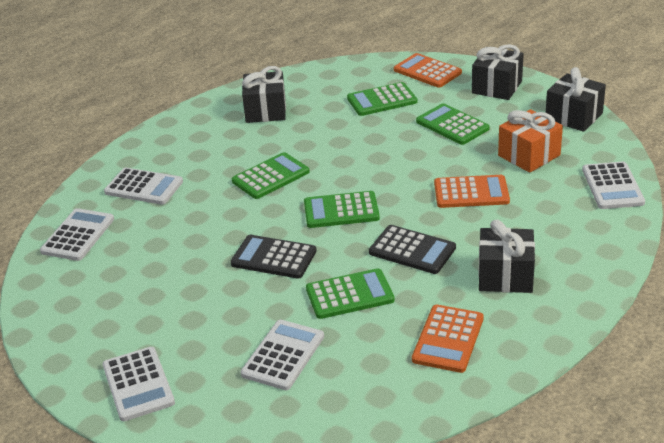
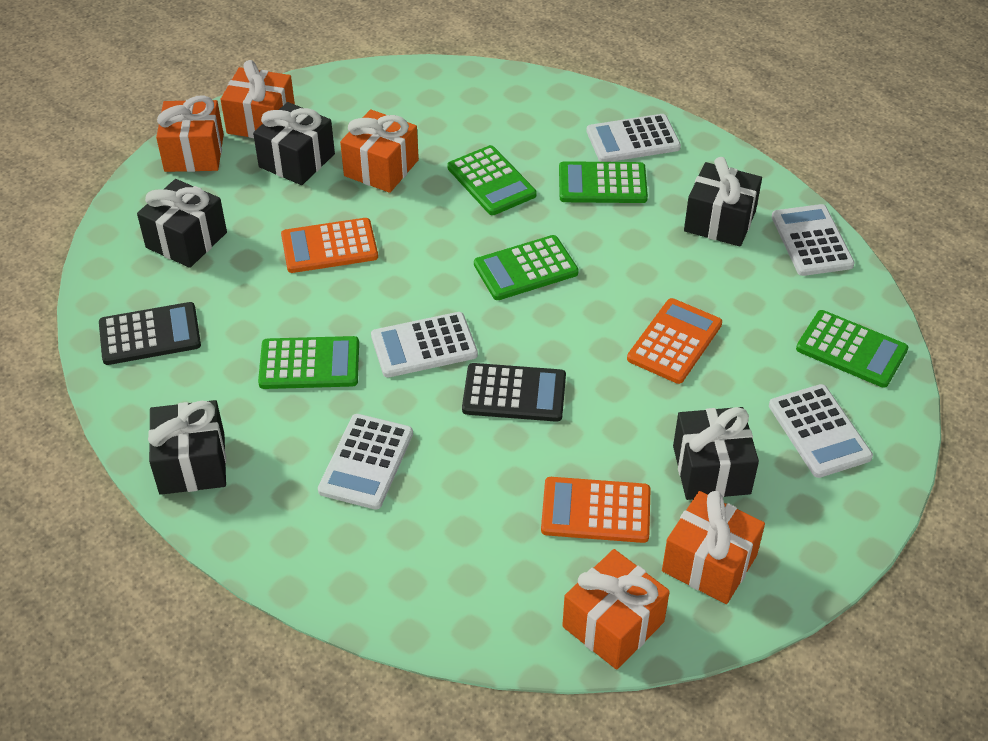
black gift: [242,66,286,123] [472,44,524,100] [478,220,535,293] [546,67,606,132] = 4 -> [137,179,227,268] [148,400,226,495] [253,102,335,185] [673,407,759,500] [684,157,762,247] = 5
orange gift: [498,109,563,173] = 1 -> [156,96,224,172] [220,60,295,138] [340,109,419,193] [562,549,670,670] [662,491,765,604] = 5

